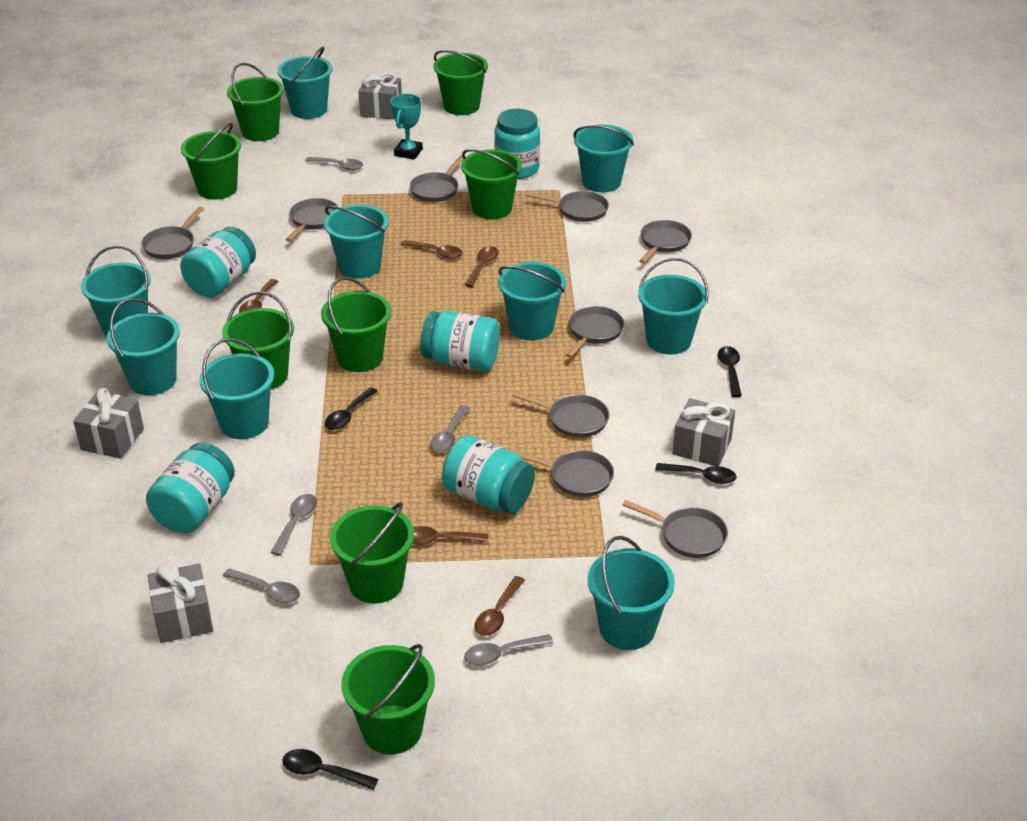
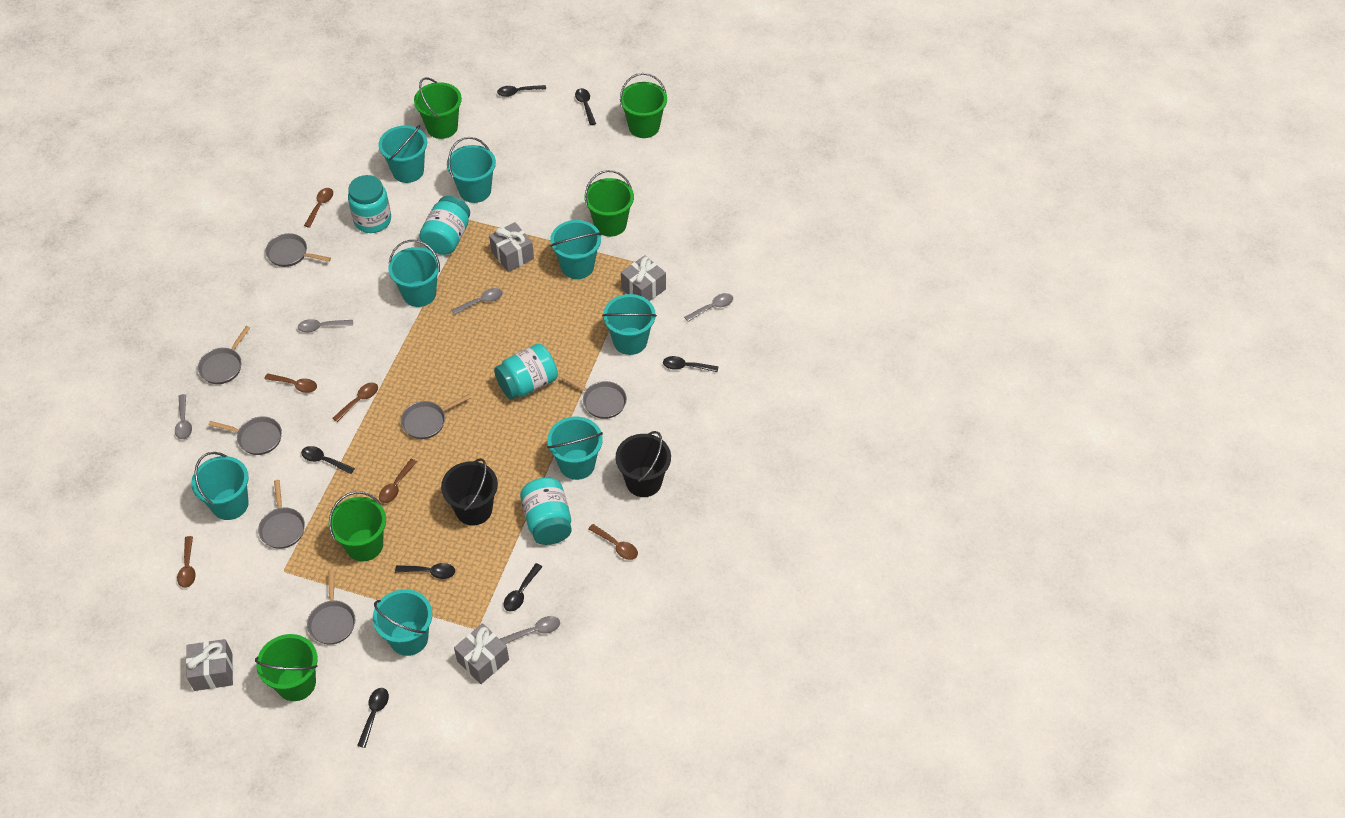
black bucket: none = 0 -> [441,458,498,525] [616,431,671,497] = 2
black spoon: [282,749,378,790] [325,387,377,430] [655,463,737,484] [718,346,742,397] = 4 -> [301,446,355,474] [357,688,389,748] [395,563,455,579] [497,85,546,97] [504,563,542,611] [575,88,596,125] [663,356,718,372] = 7
brown spoon: [239,279,278,313] [401,240,463,259] [413,526,488,545] [465,246,499,287] [475,576,525,636] = 5 -> [177,536,196,588] [264,373,317,393] [304,188,333,228] [333,383,378,422] [379,459,417,503] [588,524,638,560] = 6
green bucket: [181,123,241,200] [222,291,294,389] [227,63,284,141] [321,277,391,372] [330,502,414,604] [341,644,435,755] [434,50,488,115] [461,149,522,219] = 8 -> [255,634,318,701] [329,491,386,562] [414,77,462,139] [584,170,634,237] [620,73,667,138] = 5
grey pan: [142,207,204,259] [285,198,338,242] [410,155,463,202] [512,450,614,497] [513,391,609,438] [526,191,609,222] [566,306,624,358] [623,500,728,558] [639,220,692,263] = 9 -> [198,326,250,384] [209,417,282,455] [258,480,305,549] [266,233,331,267] [307,570,355,644] [401,394,471,439] [560,374,627,419] = 7
turquoise bucket: [81,245,151,337] [107,298,180,395] [199,338,274,439] [277,47,332,119] [324,204,389,279] [498,262,566,341] [574,124,634,193] [588,536,675,650] [638,258,709,354] = 9 -> [191,452,249,520] [373,589,432,656] [378,125,427,183] [388,240,440,307] [447,137,496,203] [547,417,603,480] [550,220,601,279] [602,294,657,355] = 8
turquoise jar: [146,442,235,533] [180,227,256,297] [420,310,500,371] [442,435,535,514] [494,109,540,179] = 5 -> [348,175,391,233] [419,196,470,255] [494,344,558,399] [520,478,572,545] = 4
turquoise trophy: [390,94,423,159] = 1 -> none = 0

